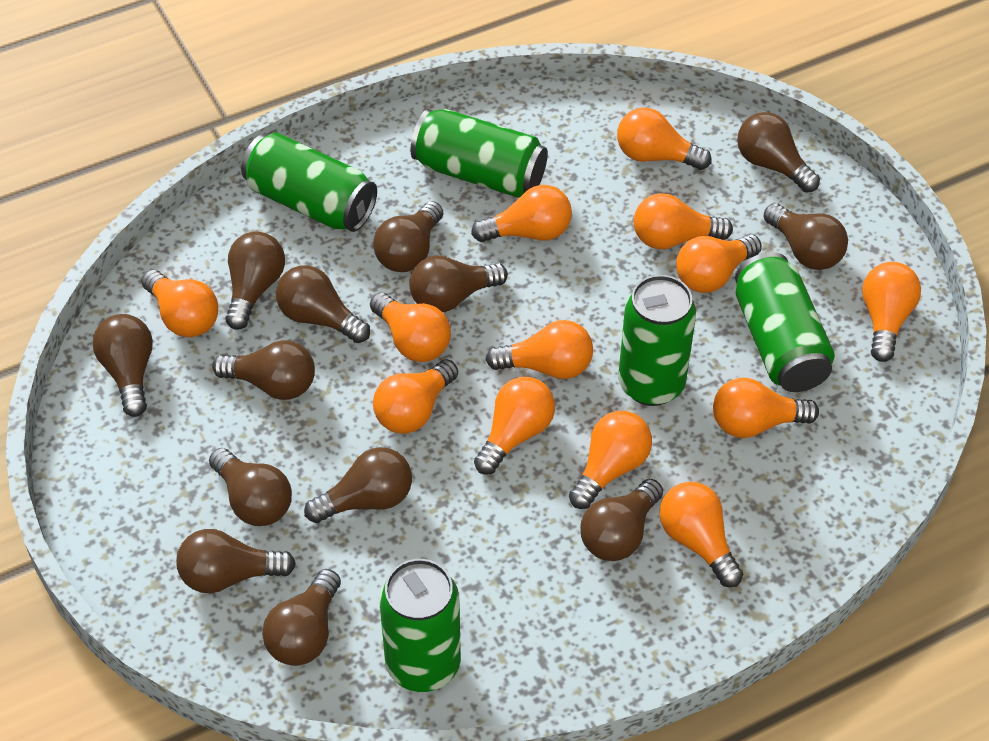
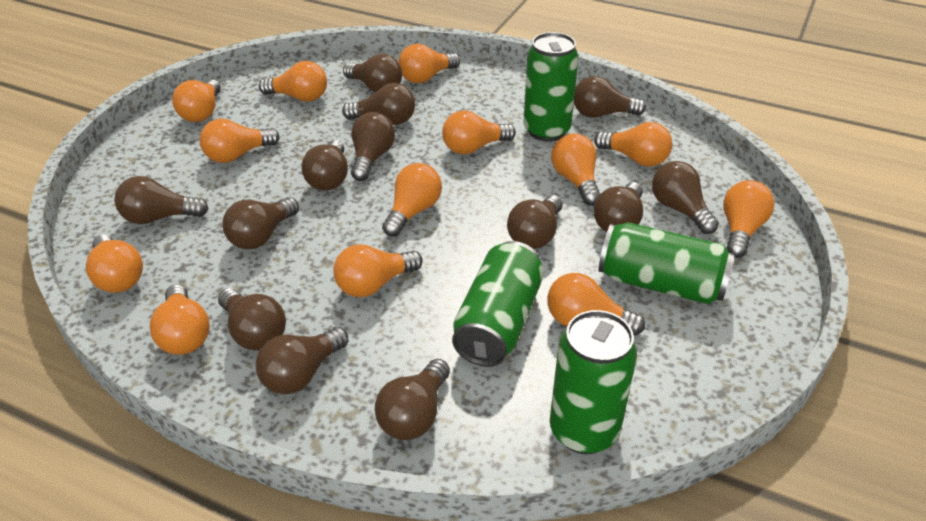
green can: [241,132,377,232] [379,559,461,692] [410,109,548,198] [618,275,696,406] [735,252,835,392] = 5 -> [452,241,544,367] [523,32,579,142] [550,310,637,454] [599,222,735,304] = 4

